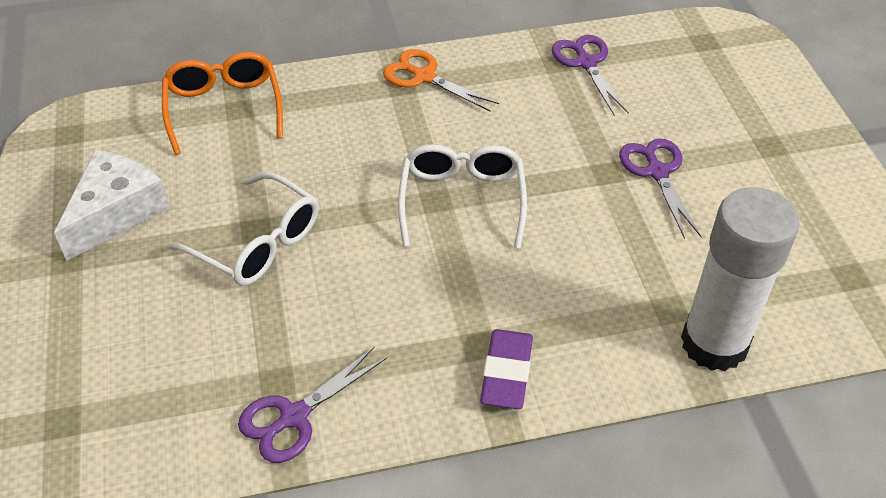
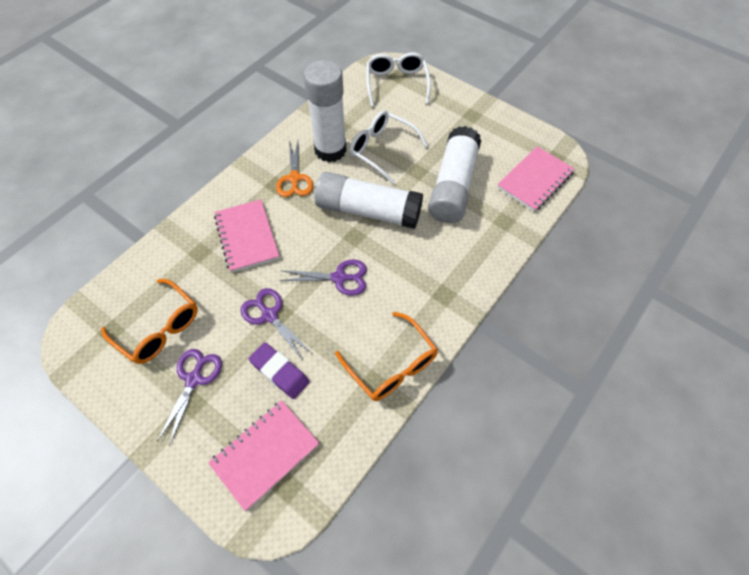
orange glasses: [162,52,283,155] = 1 -> [101,279,198,364] [335,312,438,401] = 2
pink notebook: none = 0 -> [208,400,319,511] [214,199,279,273] [497,146,575,212] = 3
white cheese: [54,150,169,261] = 1 -> none = 0
white glue stick: [681,187,799,371] = 1 -> [304,60,347,162] [315,172,423,229] [428,126,481,223] = 3

